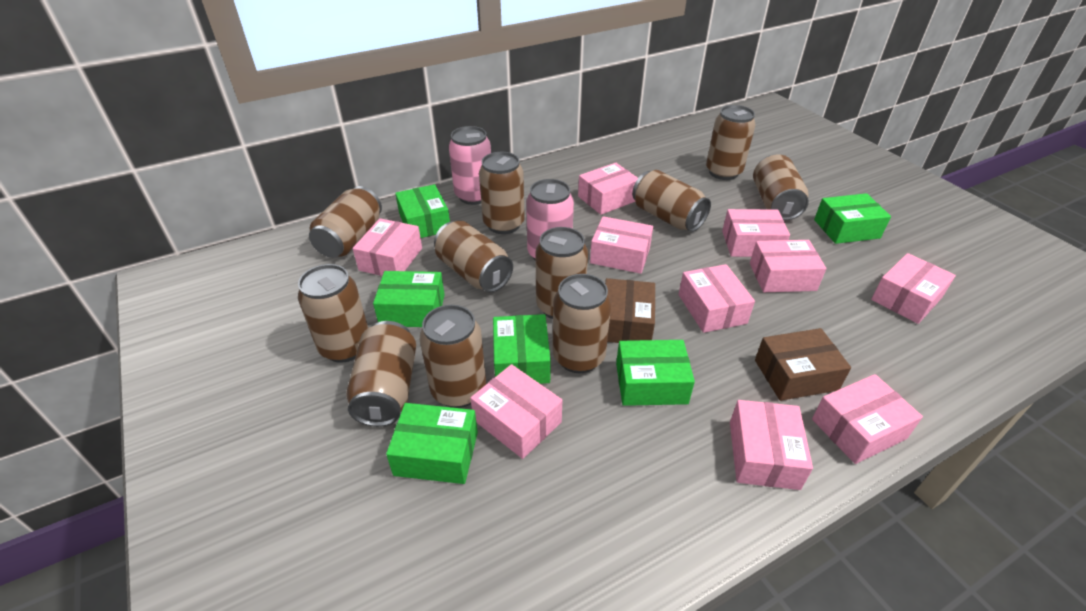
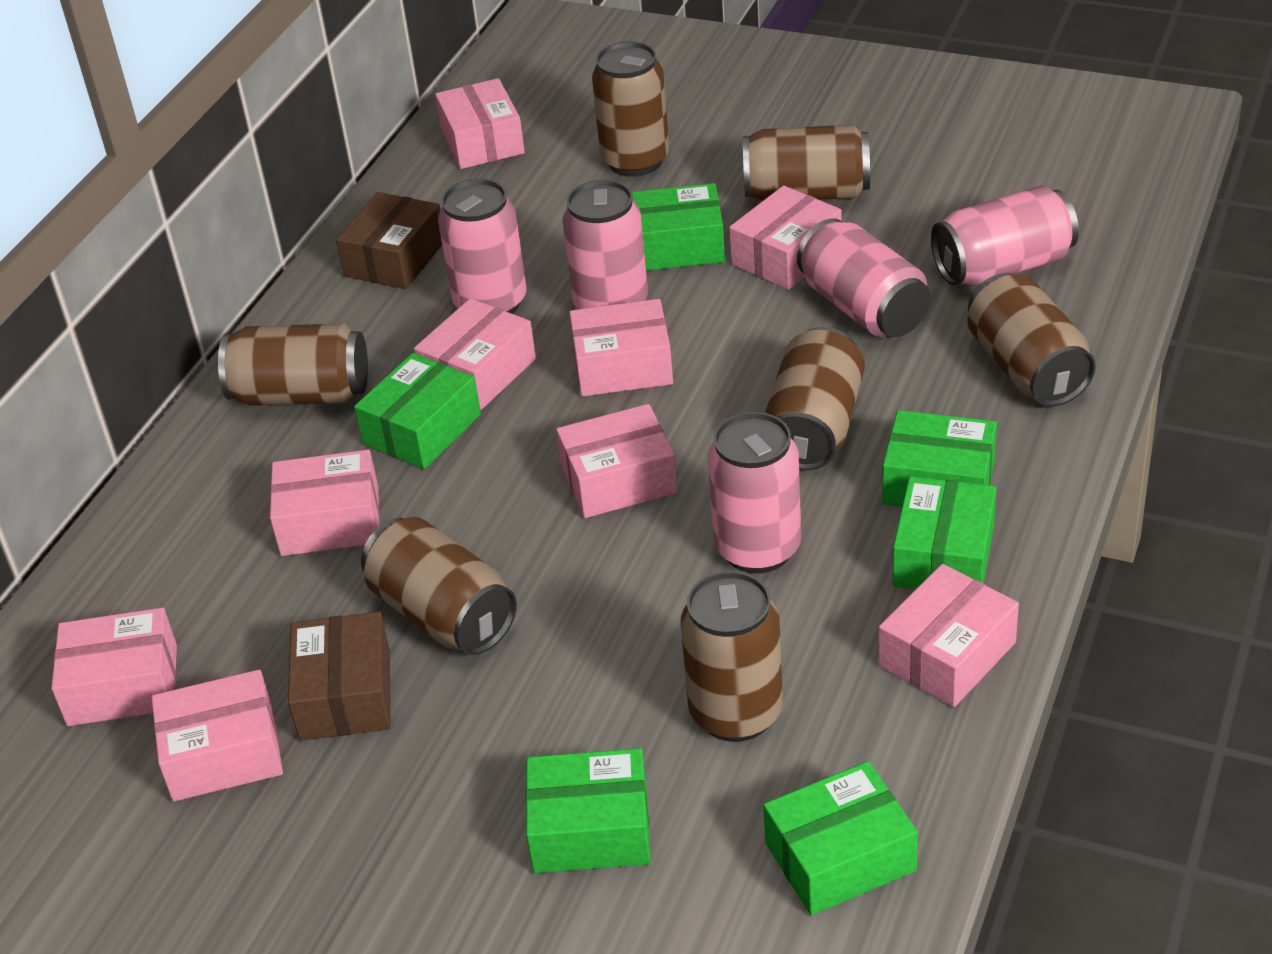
brown can: [298,264,368,363] [309,186,382,258] [346,321,416,427] [420,305,486,408] [434,221,513,292] [479,152,525,234] [535,227,588,319] [552,274,611,373] [632,170,711,232] [706,105,756,180] [753,155,809,220] = 11 -> [218,323,368,405] [361,517,517,655] [592,41,669,177] [681,571,783,742] [743,125,870,201] [765,327,865,470] [967,273,1096,407] = 7
pink box: [353,218,422,276] [470,364,562,459] [578,163,638,215] [590,216,653,274] [678,264,755,333] [722,209,790,257] [730,400,813,490] [750,240,826,292] [812,374,923,464] [871,253,956,324] = 10 -> [51,608,177,726] [151,670,283,802] [270,450,380,556] [414,298,536,410] [435,78,525,169] [556,404,678,518] [569,299,673,396] [729,185,842,290] [879,564,1019,707] = 9
pink can: [449,126,491,205] [526,179,574,261] = 2 -> [438,179,526,314] [562,180,648,309] [708,412,801,573] [797,218,931,337] [931,185,1079,286] = 5

